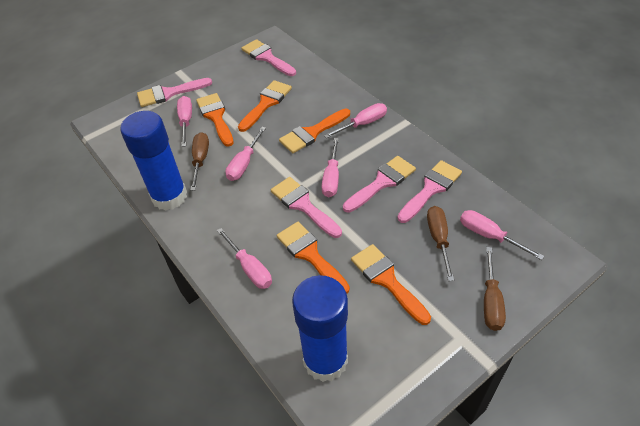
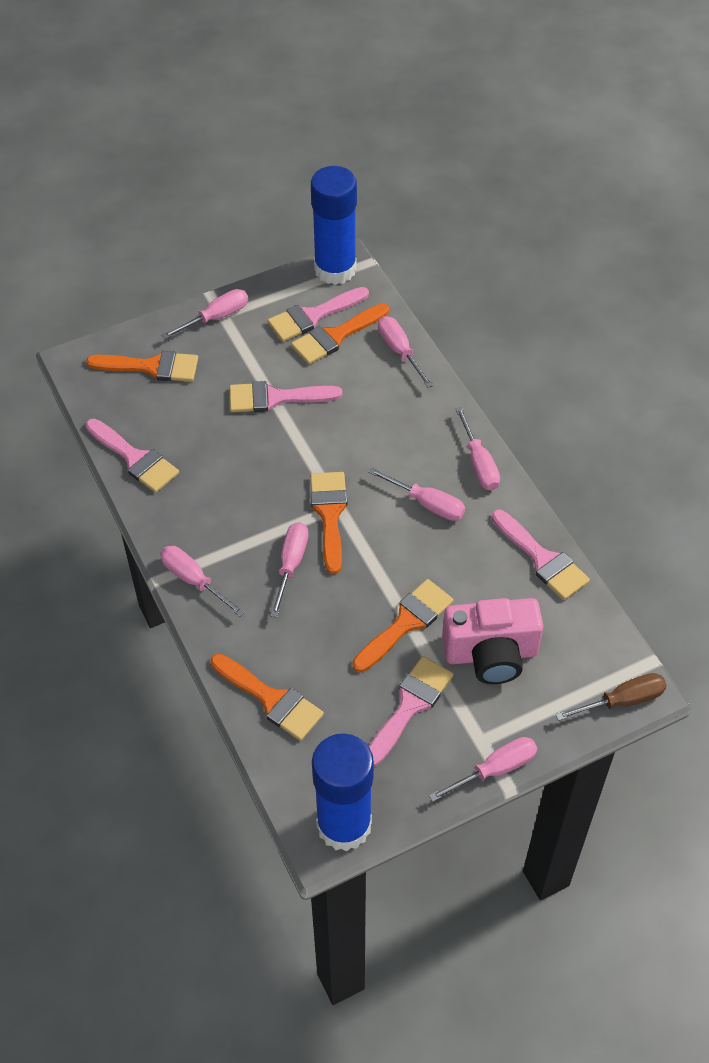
brown screwdriver: [191,132,209,191] [427,206,454,281] [484,247,506,331] = 3 -> [555,673,667,721] = 1
pink camera: none = 0 -> [442,598,544,684] = 1
pink screwdriver: [177,96,192,147] [217,228,272,289] [225,127,266,181] [322,138,339,197] [324,103,387,138] [460,210,544,260] = 6 -> [160,546,245,617] [162,289,248,339] [270,522,308,617] [368,467,465,521] [378,316,433,388] [429,737,537,802] [455,407,500,490] = 7

